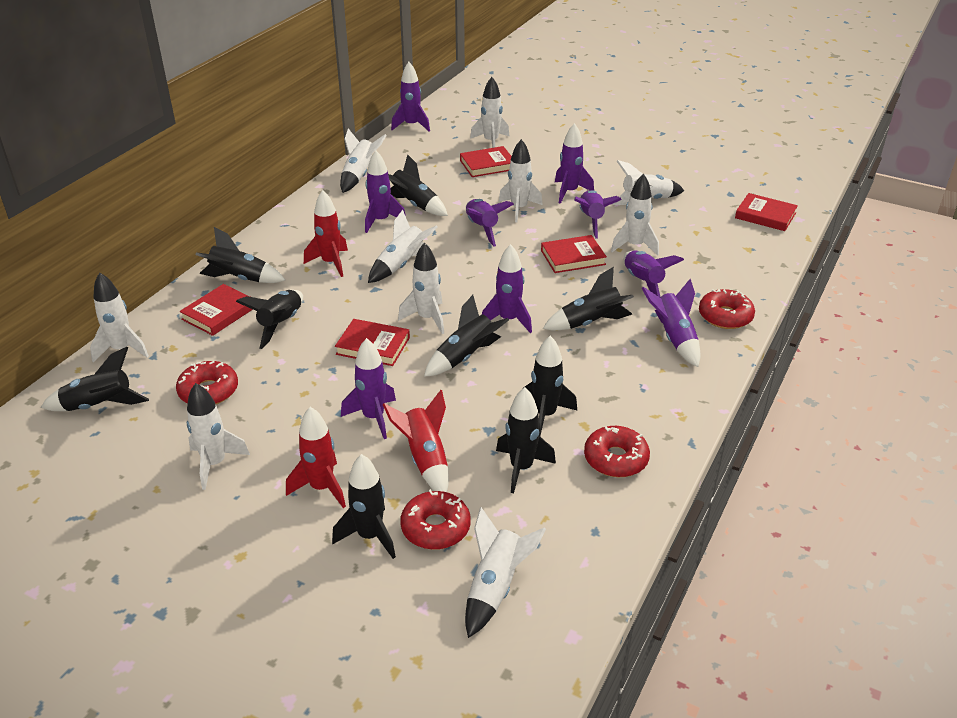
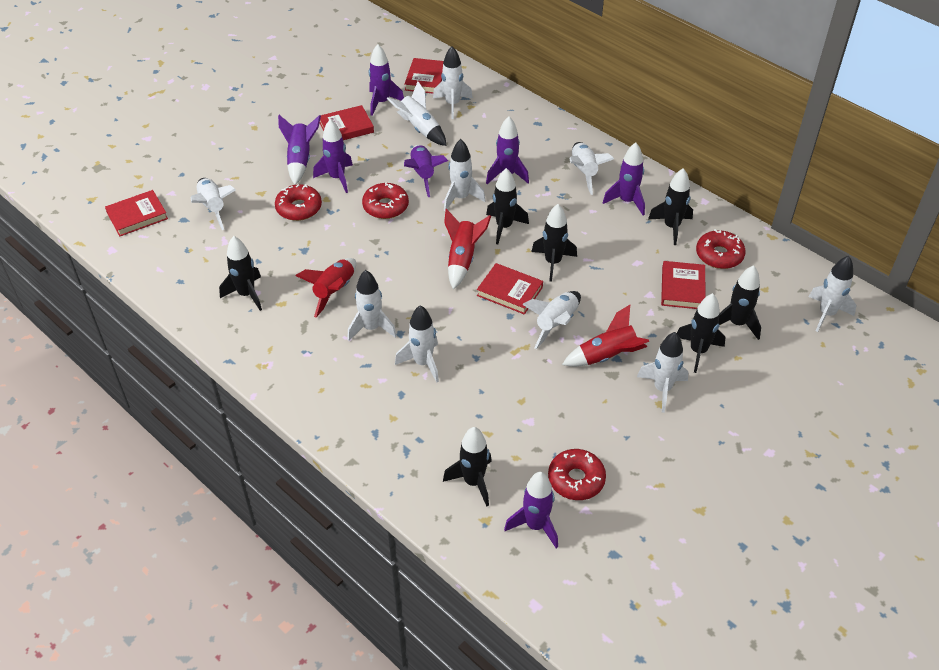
black rocket: [40,347,149,411] [196,227,285,283] [236,290,303,349] [332,454,396,559] [388,154,448,216] [424,295,509,377] [496,387,556,493] [523,336,577,436] [543,267,634,331] = 9 -> [219,236,262,311] [443,427,492,507] [486,168,529,244] [531,204,577,282] [648,168,693,245] [677,293,725,373] [719,265,761,340] = 7
purple rocket: [341,338,396,439] [365,151,406,233] [391,62,430,131] [466,199,514,247] [482,244,532,333] [555,123,594,204] [574,190,622,238] [623,251,684,297] [642,279,700,367] = 9 -> [278,115,321,185] [313,119,353,193] [369,44,404,116] [404,145,448,197] [486,116,529,184] [504,472,558,548] [603,142,645,216] = 7

